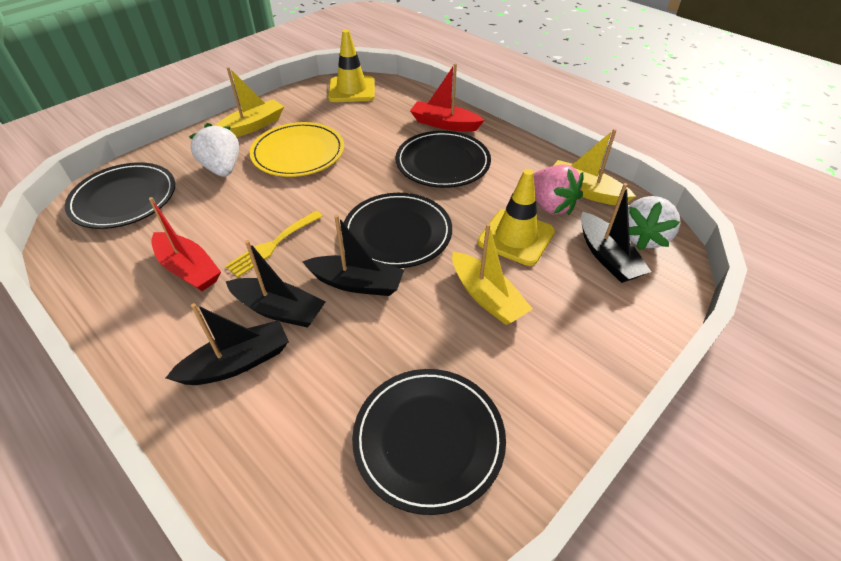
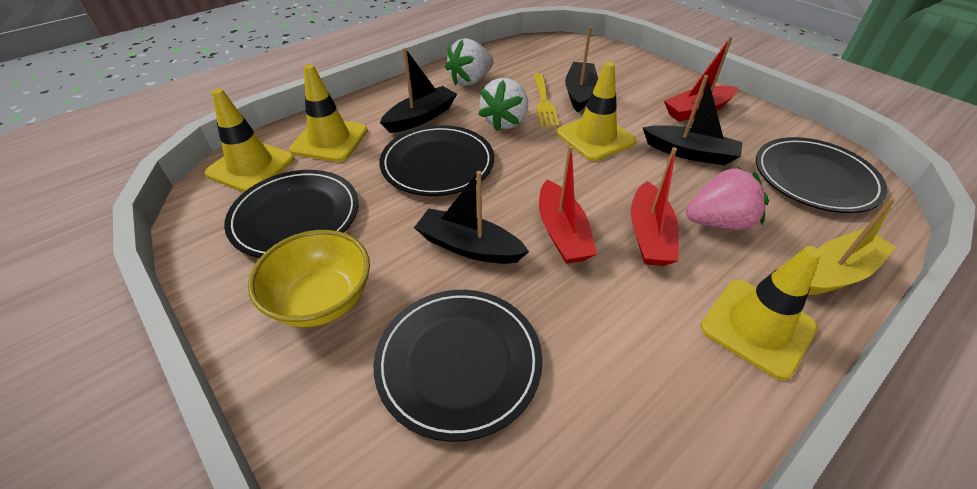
red boat: [149,197,221,291] [410,63,485,132] = 2 -> [539,145,597,264] [631,147,679,266] [664,37,738,122] = 3
yellow boat: [215,67,284,137] [452,223,533,325] [553,129,636,205] = 3 -> [808,198,896,295] = 1
yellow bowl: none = 0 -> [248,230,370,327] = 1
yellow plate: [250,122,344,177] = 1 -> none = 0
yellow traffic cone: [328,29,375,102] [478,169,555,266] = 2 -> [205,88,295,192] [289,64,368,162] [557,62,636,161] [700,246,821,380] = 4

